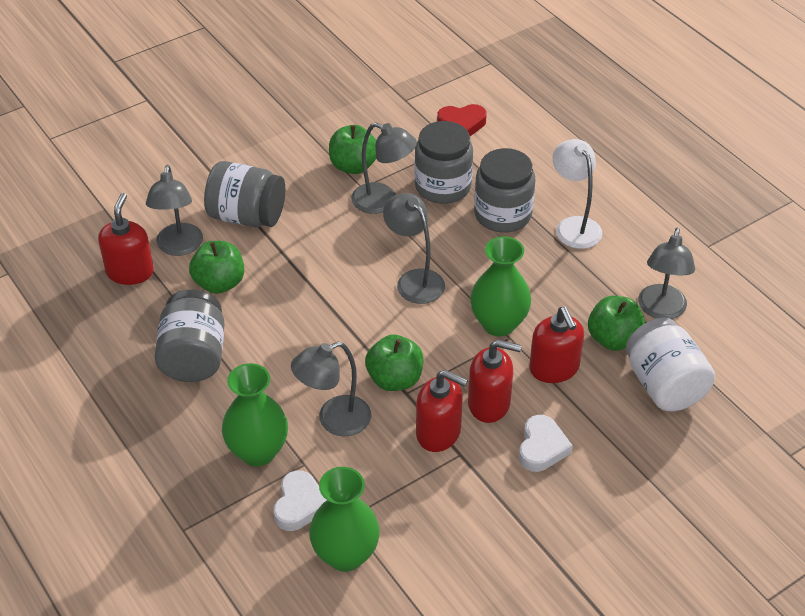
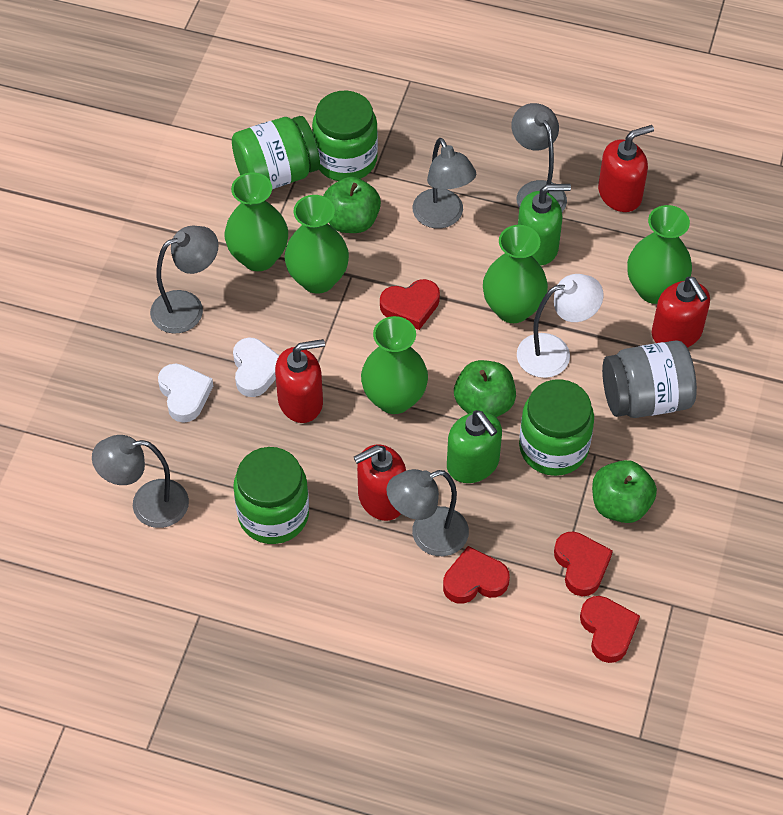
green apple: [189,241,244,294] [329,125,376,174] [365,335,423,391] [588,295,645,351] = 4 -> [323,177,381,233] [454,360,516,417] [592,460,657,523] = 3
green jar: none = 0 -> [232,116,320,189] [233,447,309,544] [312,90,378,181] [519,379,594,476] = 4
green soap dispenser: none = 0 -> [447,410,502,483] [518,184,571,265] = 2
green vase: [222,363,288,466] [309,467,380,572] [470,236,531,336] = 3 -> [225,172,288,271] [284,195,349,294] [361,316,428,414] [483,225,548,323] [627,205,692,304] = 5
grey jar: [154,290,225,382] [204,161,285,227] [414,121,473,204] [474,148,535,233] = 4 -> [602,340,697,418] = 1
red heart: [437,104,487,136] = 1 -> [380,279,440,330] [443,546,510,604] [554,532,613,596] [580,596,640,663] = 4
white jar: [626,317,715,411] = 1 -> none = 0

